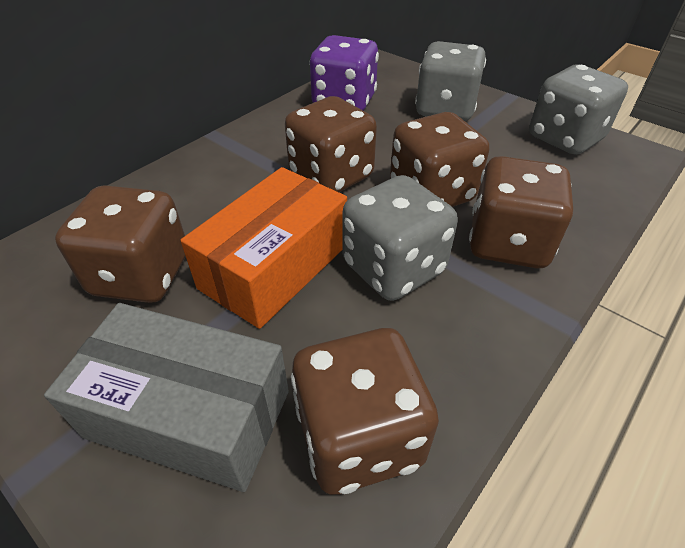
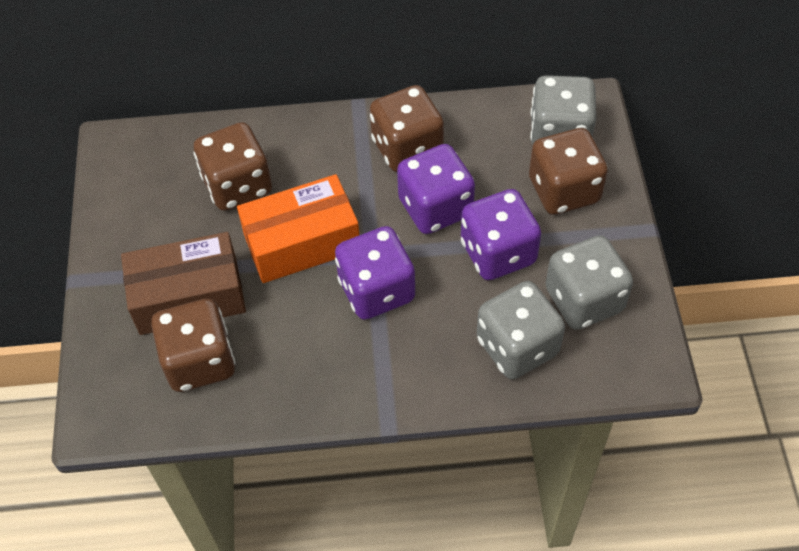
brown box: none = 0 -> [121,232,246,335] = 1
brown dice: [55,185,186,303] [285,96,377,192] [291,328,439,495] [390,112,489,207] [469,156,573,268] = 5 -> [151,299,235,392] [194,122,272,211] [370,85,444,172] [529,128,608,215] = 4
grey box: [44,303,289,492] = 1 -> none = 0
purple dice: [310,35,379,111] = 1 -> [335,226,415,320] [397,144,475,234] [461,189,541,280] = 3

